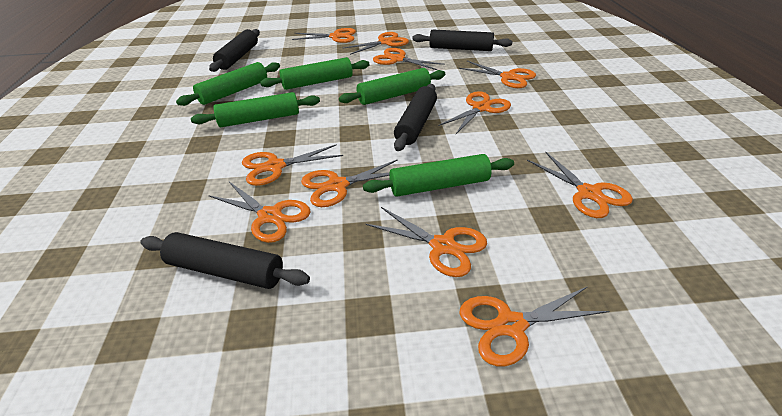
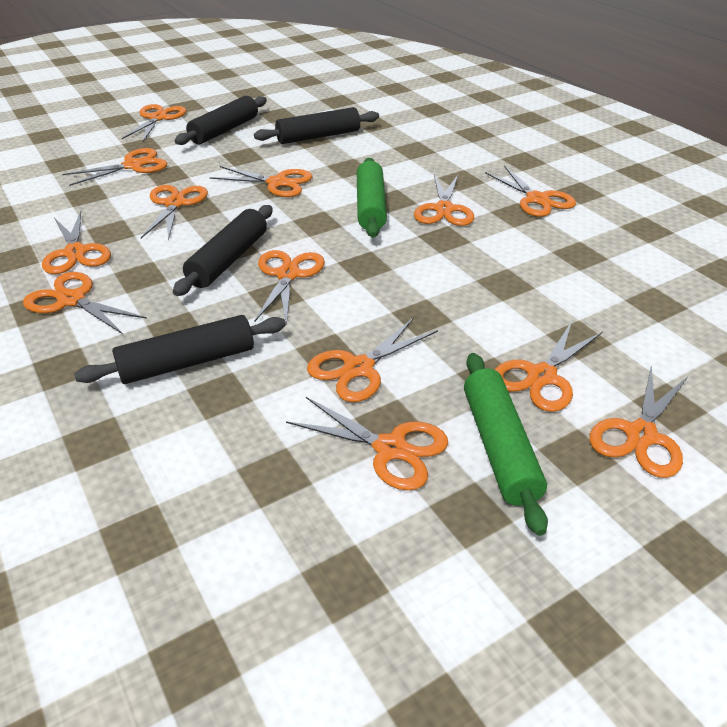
green rolling pin: [176,62,280,106] [191,92,320,127] [260,57,370,90] [339,68,445,105] [363,154,514,197] = 5 -> [357,158,387,238] [464,353,548,536] = 2
orange scissors: [208,182,311,243] [242,144,343,186] [292,28,356,43] [301,159,398,207] [342,32,409,55] [365,207,487,277] [373,48,445,70] [438,91,511,134] [458,61,536,88] [459,286,609,366] [527,151,633,218] = 11 -> [23,272,147,334] [42,211,111,274] [62,148,167,186] [122,104,186,141] [141,185,208,241] [209,166,313,197] [254,250,325,325] [286,397,448,491] [307,317,438,402] [414,175,474,226] [485,166,576,217] [494,321,603,412] [589,365,688,478] = 13

